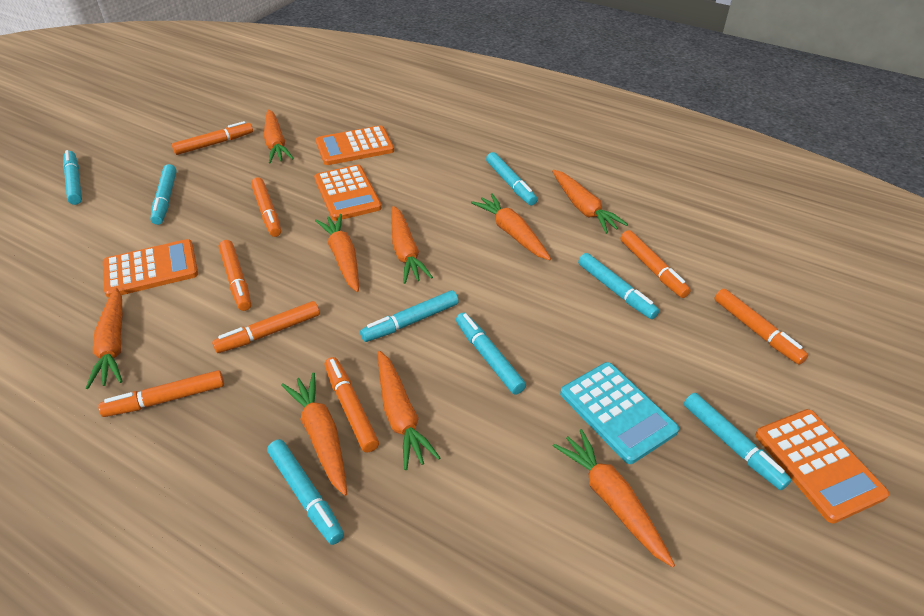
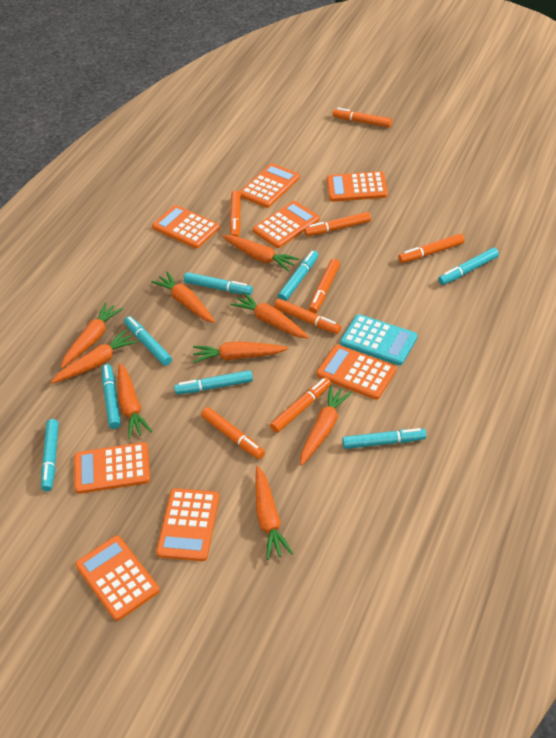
orange calculator: [103,239,198,298] [314,165,382,221] [316,125,394,165] [755,409,889,523] = 4 -> [74,442,150,494] [75,536,160,621] [152,205,220,249] [156,488,219,561] [239,163,300,208] [253,201,320,248] [317,345,396,400] [327,171,388,202] = 8

